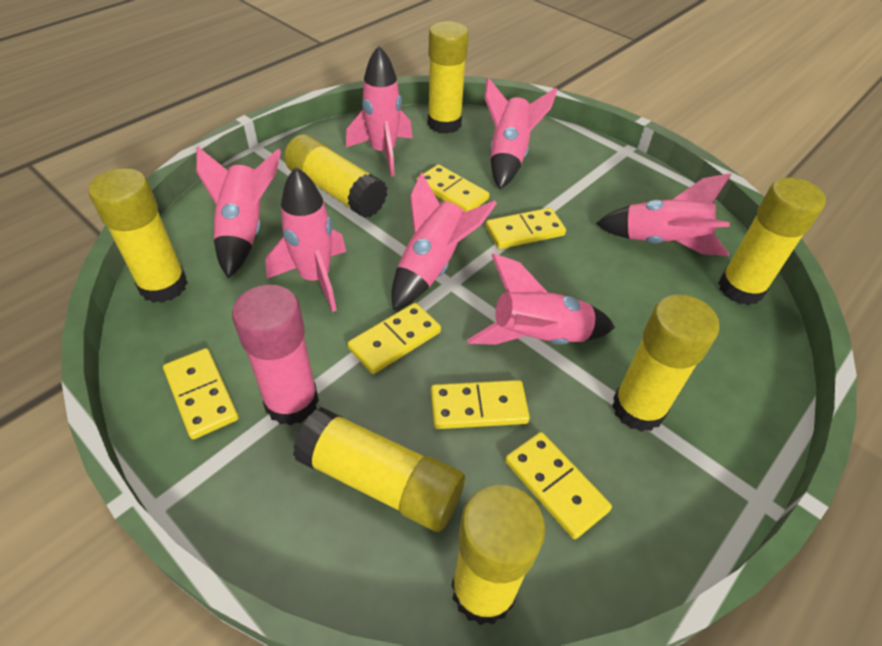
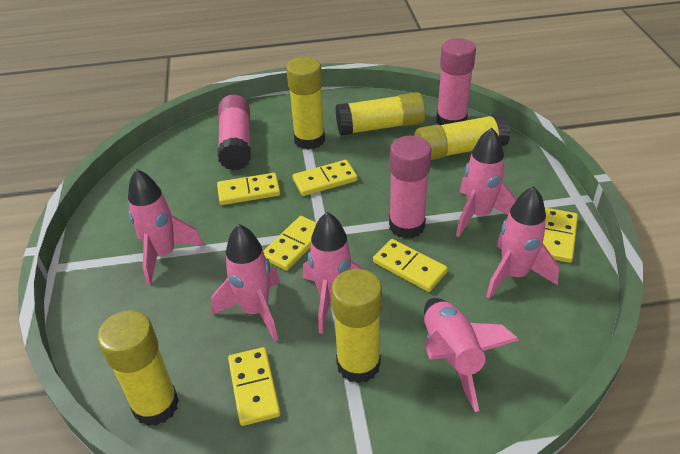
pink glue stick: [232,284,319,426] = 1 -> [218,95,251,171] [389,136,432,239] [436,38,476,125] = 3
pink rocket: [196,146,281,278] [265,167,346,312] [346,46,413,177] [391,172,497,310] [467,253,615,345] [485,77,557,189] [596,173,732,256] = 7 -> [128,169,204,285] [211,224,280,341] [303,212,365,334] [424,298,519,412] [456,128,517,237] [486,186,559,298] = 6
yellow glue stick: [89,168,188,303] [284,134,387,218] [293,407,465,532] [428,21,469,134] [451,485,546,625] [612,294,720,432] [718,177,826,305] = 7 -> [97,310,179,426] [286,57,325,150] [331,269,382,383] [335,92,425,136] [414,113,510,160] = 5

